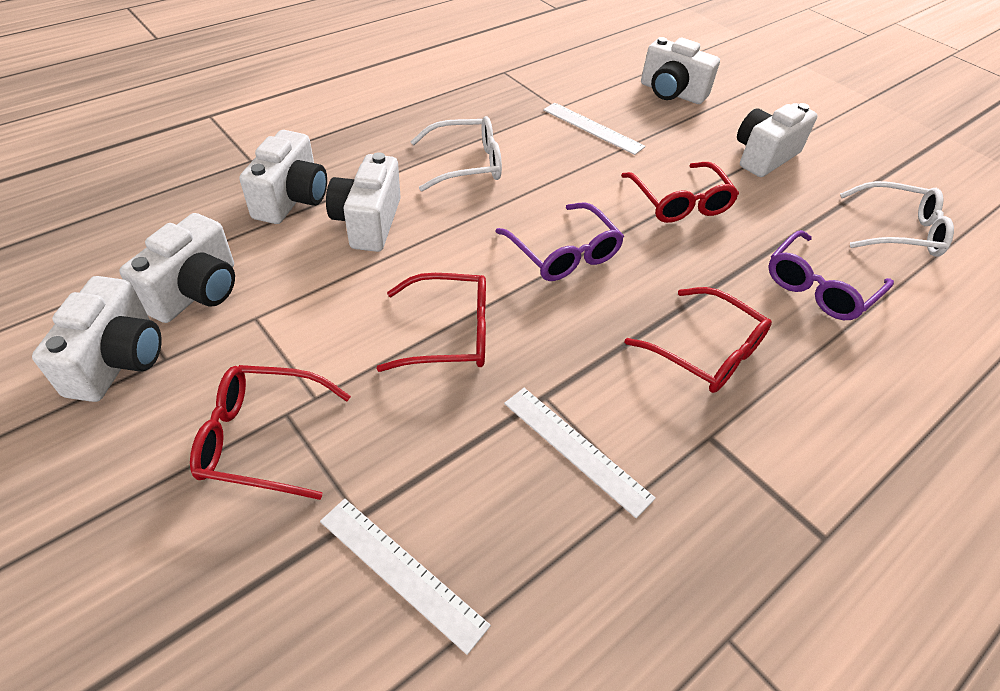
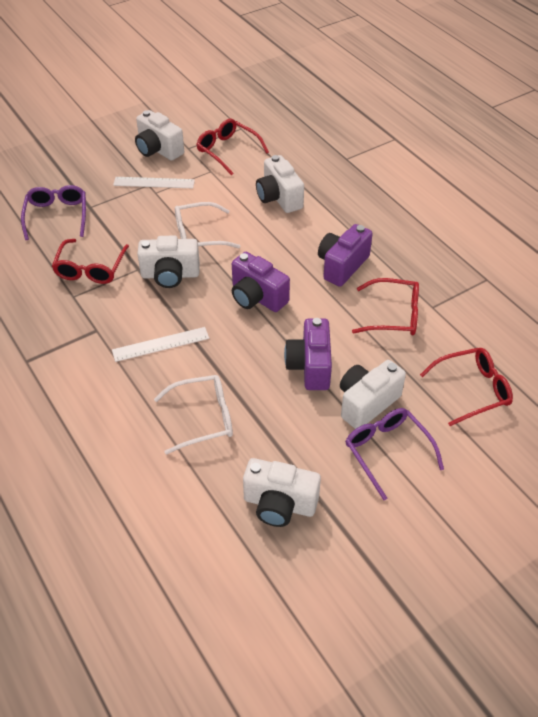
purple camera: none = 0 -> [232,252,290,312] [284,318,332,390] [318,224,373,287] = 3
white camera: [32,276,162,402] [119,213,235,323] [239,130,327,224] [326,152,401,252] [641,37,720,104] [737,103,818,177] = 6 -> [135,110,184,161] [137,235,200,288] [243,458,321,527] [256,155,304,213] [340,360,406,429] = 5
white ruler: [320,499,491,655] [504,388,656,518] [543,102,645,155] = 3 -> [112,327,209,362] [113,177,195,188] = 2

